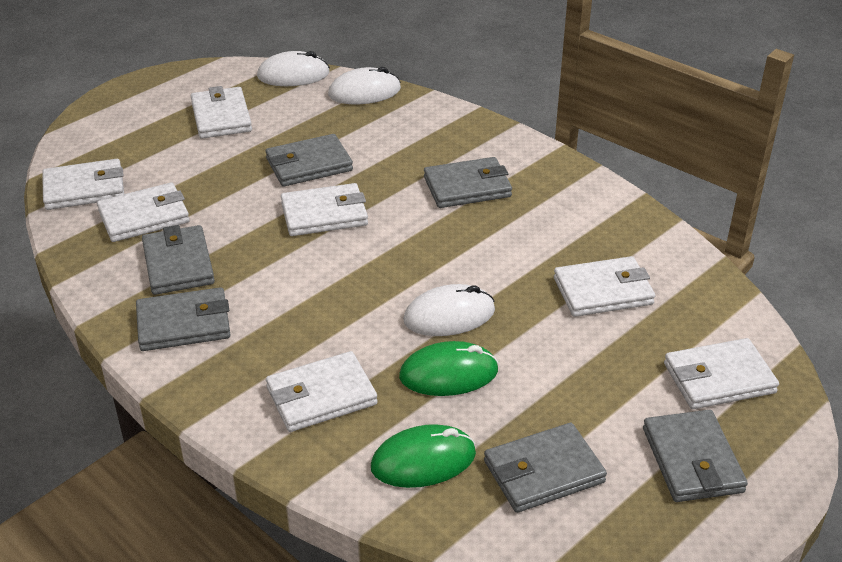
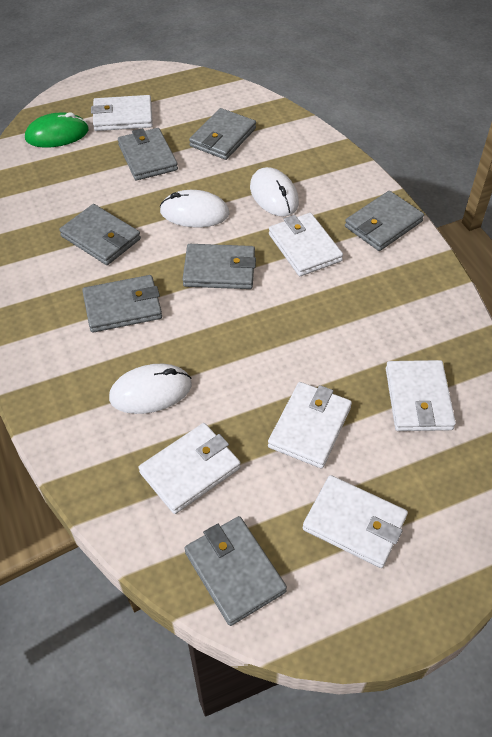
green mouse: [371,424,476,488] [399,341,498,396] = 2 -> [25,112,89,148] = 1
grey wallet: [136,287,231,351] [142,225,215,295] [266,134,353,187] [424,157,512,208] [484,423,607,513] [643,410,748,502] = 6 -> [59,204,141,265] [82,275,162,333] [118,128,178,180] [182,244,256,289] [184,516,287,626] [189,108,256,160] [345,191,424,251] = 7
white wallet: [42,159,124,210] [97,183,190,242] [191,86,252,139] [266,351,378,432] [281,183,368,236] [554,256,655,317] [664,338,779,409] = 7 -> [91,95,153,131] [138,423,241,514] [268,382,352,468] [269,213,343,276] [303,475,408,568] [386,360,456,431] = 6

